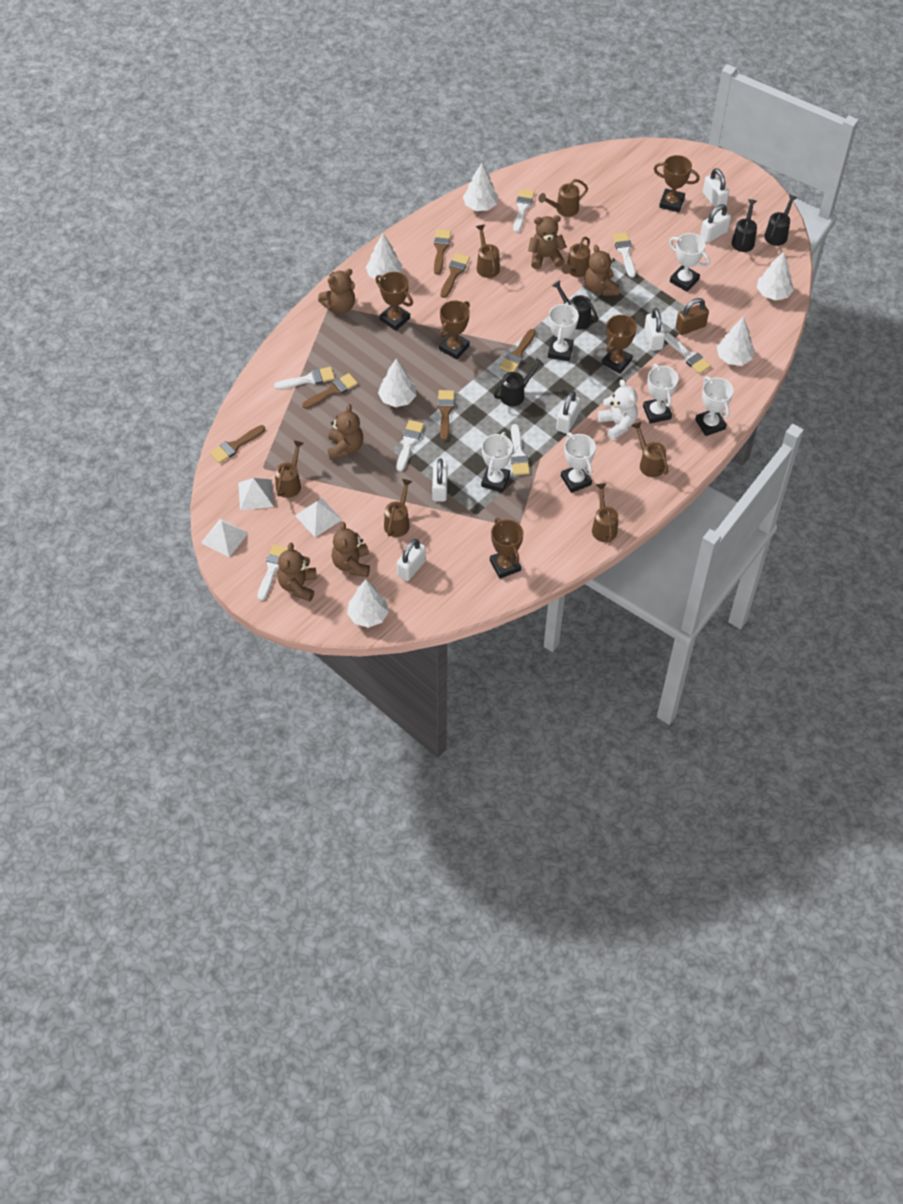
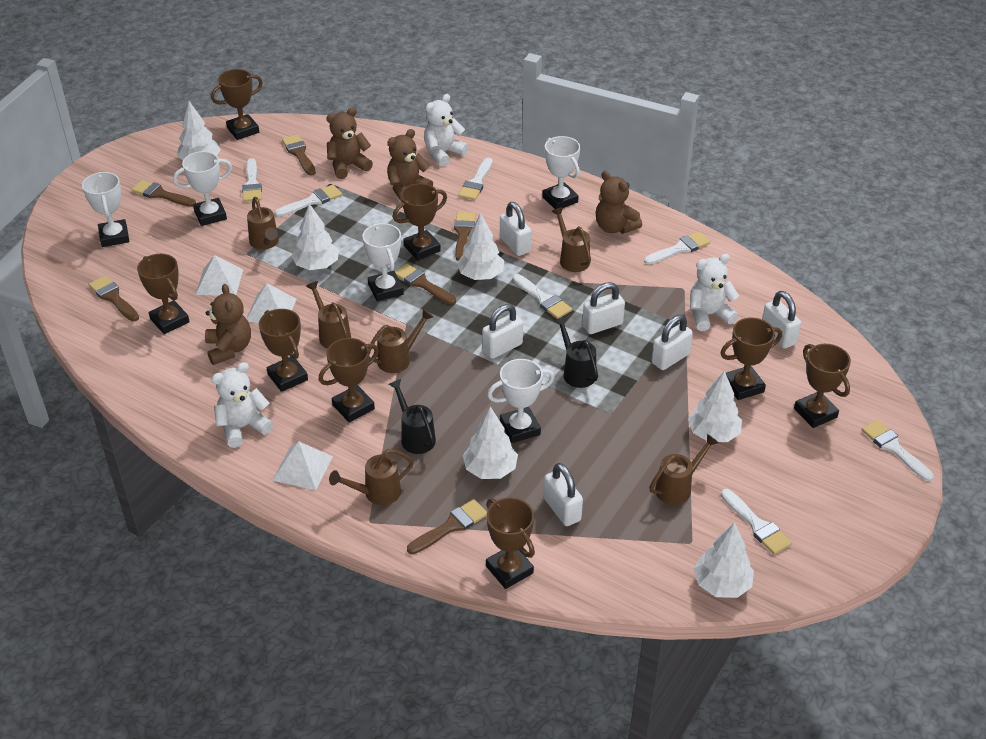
black watering can: [494,358,544,406] [552,280,598,329] [732,199,757,252] [764,194,797,246] = 4 -> [388,379,436,454] [554,316,598,388] = 2
brown padlock: [676,298,709,335] = 1 -> none = 0
brown teddy bear: [278,543,317,602] [318,269,355,313] [328,404,363,460] [332,522,370,577] [528,215,567,269] [584,245,619,296] = 6 -> [205,284,251,365] [326,107,373,179] [387,129,433,202] [596,171,642,234] = 4
brown trophy: [375,272,413,331] [439,300,470,360] [490,518,524,579] [602,315,637,374] [654,155,700,212] = 5 -> [137,254,190,334] [211,69,263,140] [259,309,308,392] [319,338,379,423] [393,183,447,260] [486,497,535,589] [721,318,782,400] [794,344,851,428] = 8
brown watering can: [275,440,304,498] [384,479,412,537] [476,225,500,278] [539,179,588,217] [561,237,590,277] [592,483,618,542] [632,422,668,477] = 7 -> [247,197,279,250] [306,281,351,349] [329,449,414,505] [368,309,433,373] [552,207,591,272] [649,434,719,505] = 6
white teddy bear: [598,379,638,440] = 1 -> [211,362,273,448] [424,94,469,166] [690,254,739,331] = 3
white trophy: [481,432,513,492] [548,302,579,361] [561,433,596,493] [643,364,678,424] [669,233,710,292] [695,376,733,436] = 6 -> [82,172,129,247] [173,151,232,226] [363,223,404,301] [487,359,554,443] [542,136,580,209] = 5

